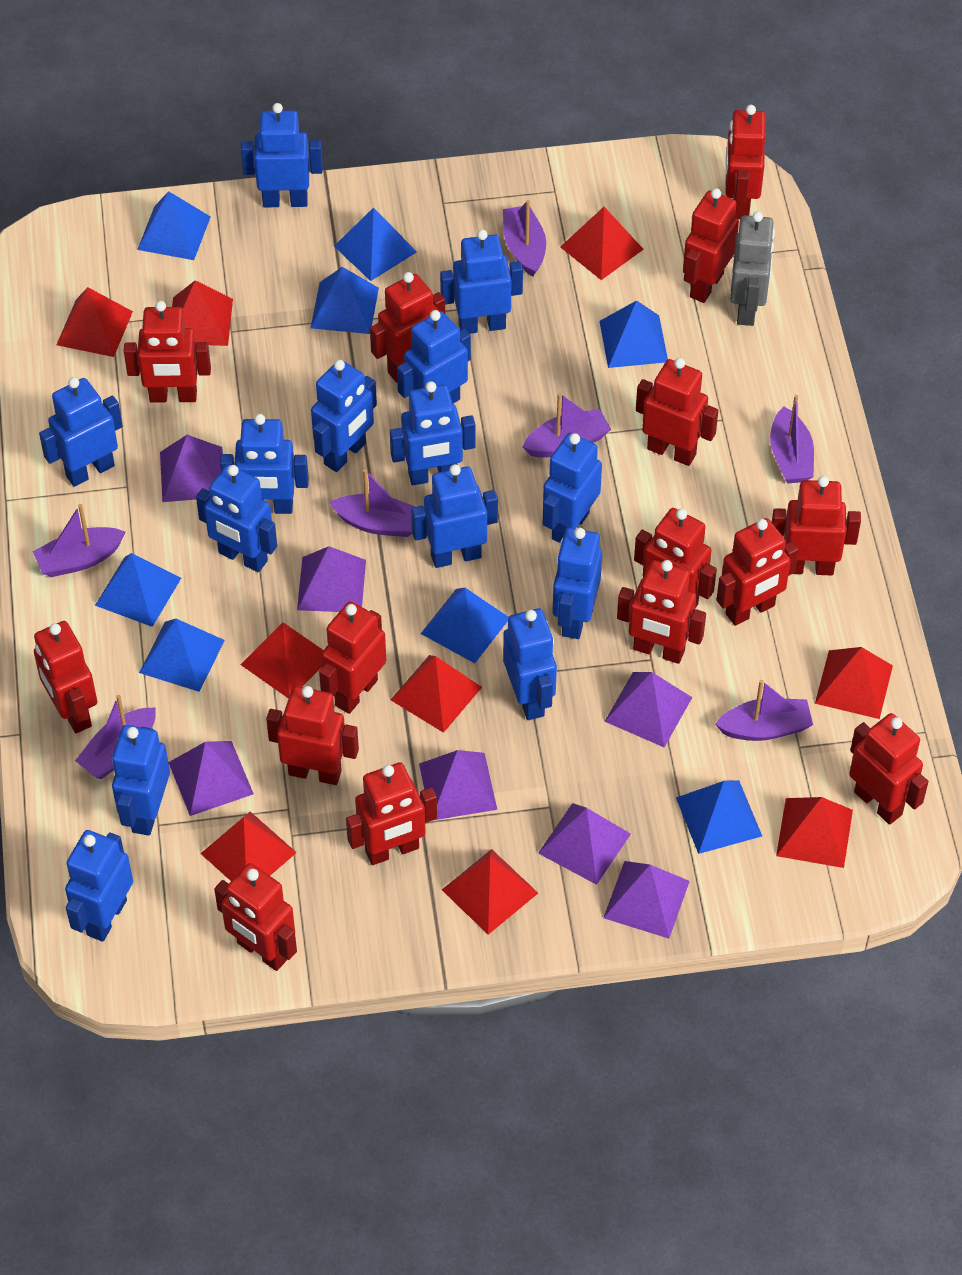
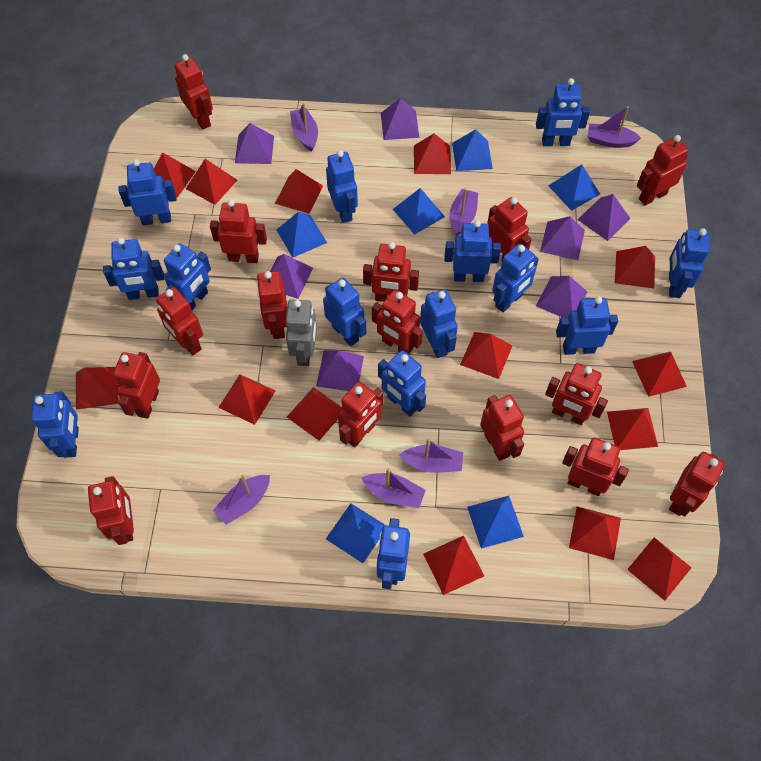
blue pyramid: [95,553,181,627] [137,191,211,260] [139,619,225,692] [311,267,379,334] [334,207,417,281] [421,588,509,663] [600,300,668,368] [676,780,762,854] = 8 -> [277,212,327,258] [326,504,385,563] [393,188,445,235] [452,129,493,171] [467,496,524,548] [548,164,600,211] = 6
purple boat: [33,504,125,577] [75,695,156,779] [329,469,415,537] [503,200,546,277] [522,393,611,458] [715,680,813,741] [770,395,814,484] = 7 -> [213,475,270,524] [290,103,318,151] [362,468,426,508] [399,438,463,473] [450,188,478,236] [588,106,641,148] = 6
red pyramid: [56,287,133,357] [172,280,233,346] [201,812,297,881] [240,622,323,699] [391,655,482,733] [442,849,538,935] [561,207,644,280] [776,797,853,868] [815,647,893,719] = 9 -> [76,367,119,410] [154,152,196,198] [186,159,237,205] [218,374,275,425] [275,169,323,214] [287,387,342,441] [414,133,451,174] [423,536,484,595] [460,332,512,379] [569,506,621,560] [607,408,658,450] [615,246,655,288] [627,537,692,601] [632,352,687,397] = 14

